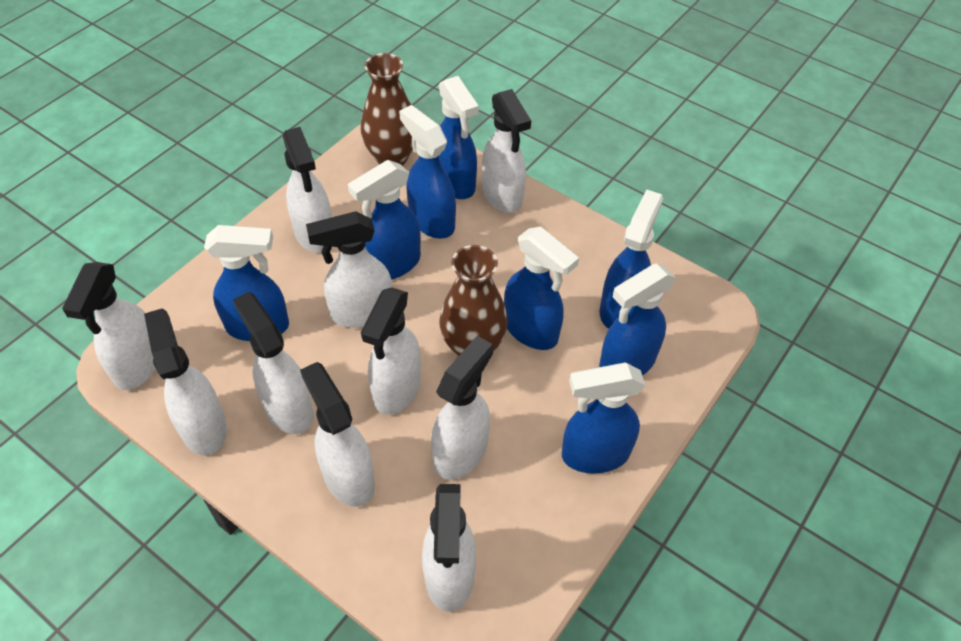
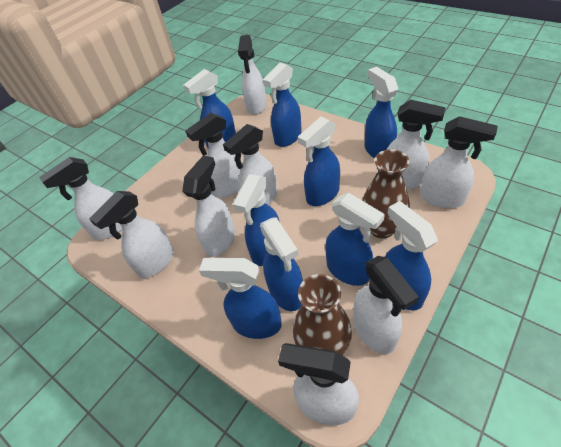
blue spray bottle: [204,225,289,341] [348,160,421,280] [399,105,456,239] [439,76,479,199] [504,226,579,350] [562,363,646,473] [599,263,676,375] [600,189,663,328] = 8 -> [183,69,236,148] [199,258,282,339] [233,174,280,266] [260,218,303,311] [263,63,302,147] [298,117,340,206] [325,193,385,286] [365,67,398,158] [385,201,438,311] = 9

